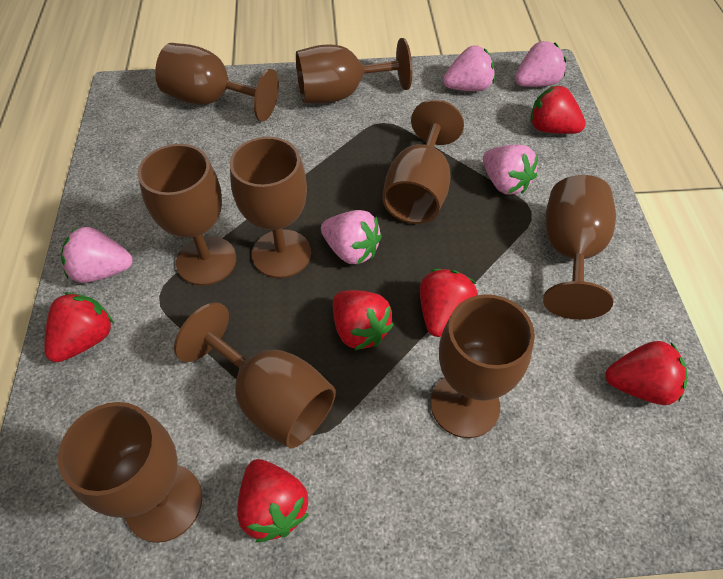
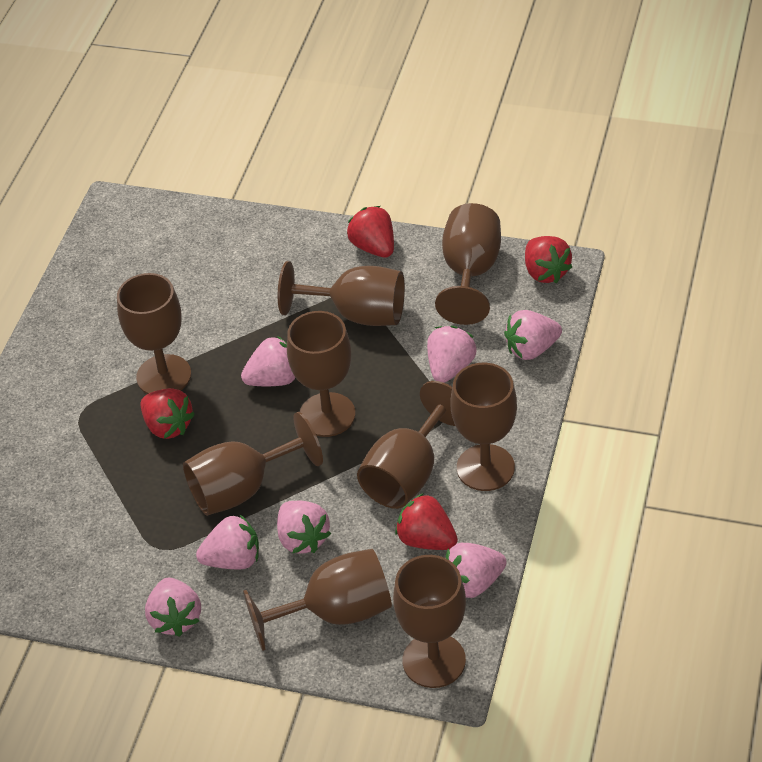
pink strawberry: [61,227,133,283] [321,210,382,265] [443,46,495,91] [483,145,538,195] [515,41,566,87] = 5 -> [145,578,201,637] [196,514,259,569] [241,336,295,386] [277,501,331,554] [427,326,476,383] [445,543,507,598] [504,310,562,360] = 7
red strawberry: [44,292,114,362] [237,459,309,543] [333,290,394,350] [420,269,478,337] [530,85,586,134] [605,341,688,405] = 6 -> [141,388,195,439] [347,206,394,258] [395,493,458,550] [525,236,572,283] = 4

